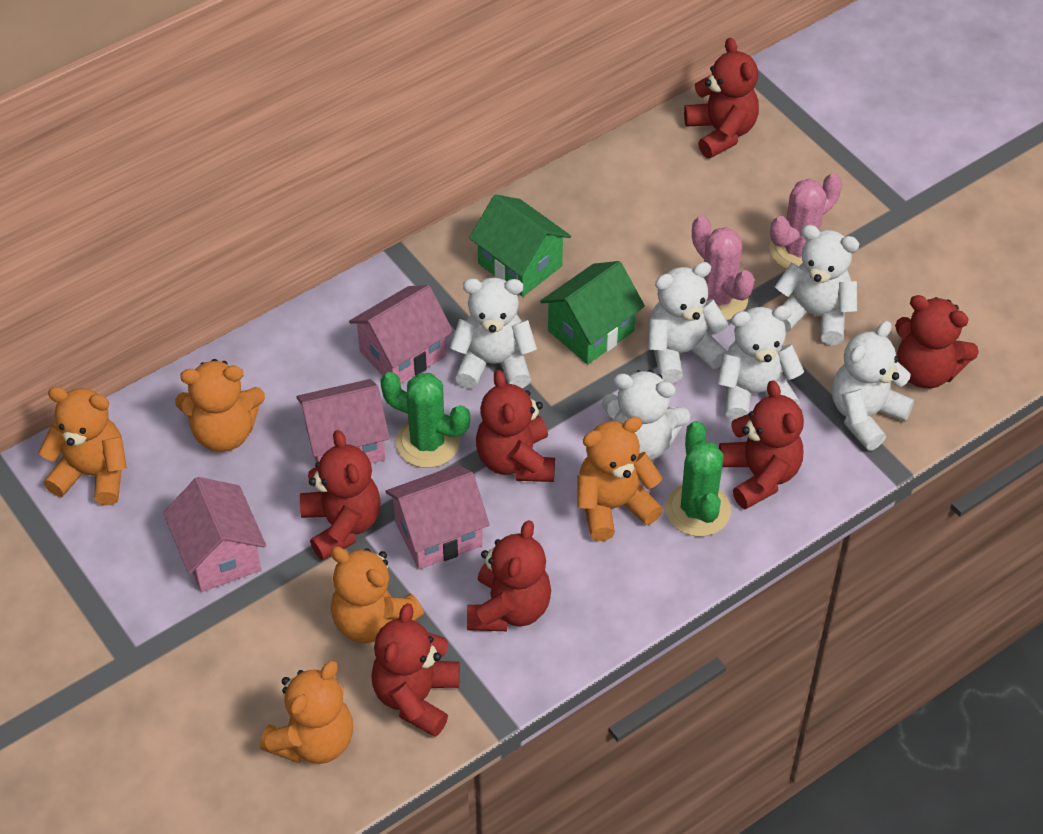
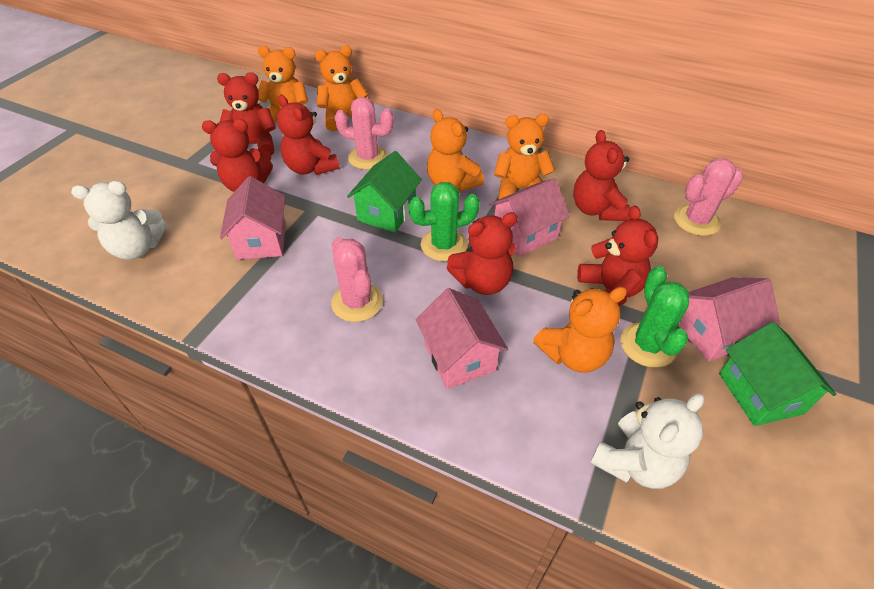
pink cactus: [692,216,755,320] [770,173,842,269] = 2 -> [331,237,383,322] [335,97,394,170] [674,158,743,236] = 3
red teddy bear: [300,430,381,561] [371,603,460,737] [467,520,551,631] [476,370,555,482] [684,37,759,158] [719,380,804,509] [895,295,979,388] = 7 -> [202,119,273,192] [217,72,276,155] [277,95,340,175] [447,212,518,295] [573,130,630,221] [577,206,658,306] = 6
white teddy bear: [450,278,537,389] [602,370,690,461] [648,262,729,383] [717,305,804,421] [775,225,859,345] [832,321,914,450] = 6 -> [71,181,167,260] [591,393,705,489] = 2

